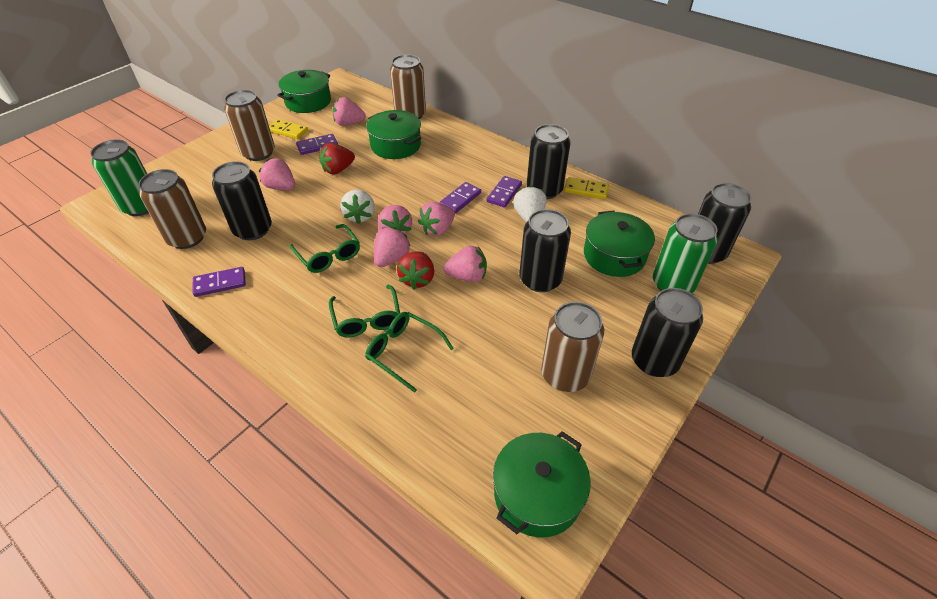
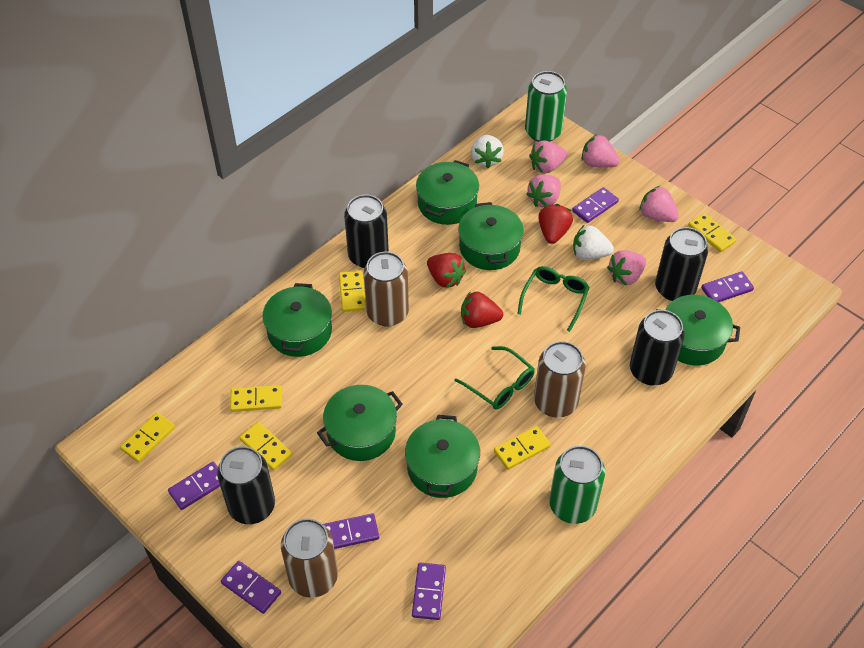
black can: [212,161,272,240] [520,209,571,292] [527,124,570,199] [632,288,703,377] [698,183,751,264] = 5 -> [217,446,275,524] [344,195,389,268] [630,310,685,385] [655,227,708,301] = 4
brown can: [138,169,206,249] [224,90,275,161] [390,55,426,119] [541,302,604,392] = 4 -> [281,519,338,598] [364,252,409,326] [534,341,586,418] = 3
green glasses: [290,224,360,273] [329,285,400,338] [365,312,454,393] = 3 -> [454,346,535,410] [517,266,590,332] = 2
green pot: [277,70,331,113] [366,110,421,159] [493,431,591,537] [584,210,655,277] = 4 -> [262,283,332,357] [317,385,403,461] [405,415,480,498] [416,160,479,225] [458,202,524,270] [657,295,740,365] = 6
pink strawberry: [259,158,295,190] [332,97,366,126] [374,227,410,267] [378,205,412,235] [418,202,455,236] [444,246,487,283] = 6 -> [526,175,561,208] [529,140,567,174] [582,134,620,168] [607,250,646,285] [639,186,679,222] = 5
purple domino: [192,267,246,297] [296,134,338,155] [439,182,481,214] [487,176,522,208] = 4 -> [168,462,220,510] [221,561,281,614] [323,513,379,549] [412,562,446,620] [572,187,619,223] [701,271,754,302] = 6
red strawberry: [319,143,355,174] [397,251,434,290] = 2 -> [427,253,466,288] [461,291,503,328] [538,204,573,244] = 3
yellow domino: [269,119,308,139] [564,177,609,199] = 2 -> [120,412,175,462] [230,385,282,412] [239,422,292,470] [339,271,366,312] [494,426,551,470] [688,213,737,252] = 6

